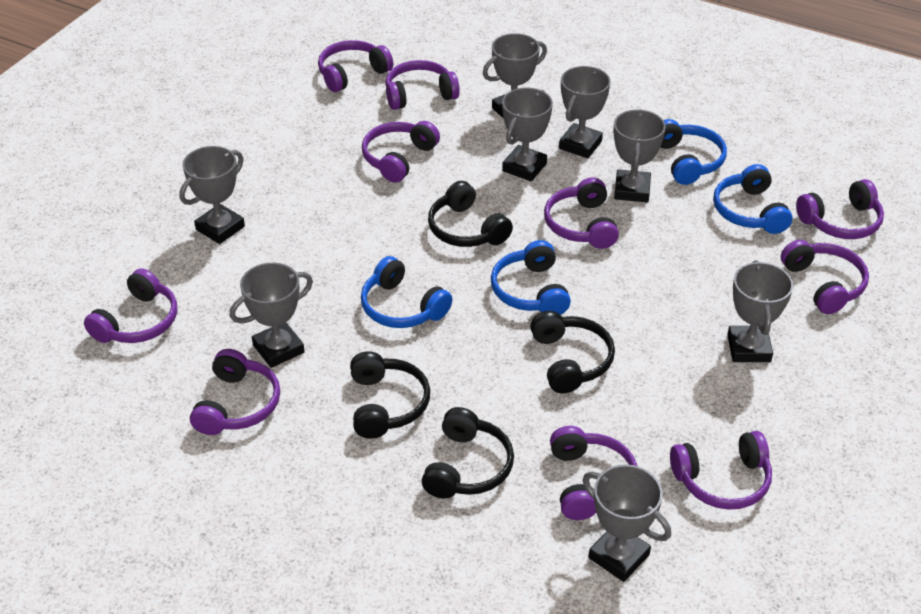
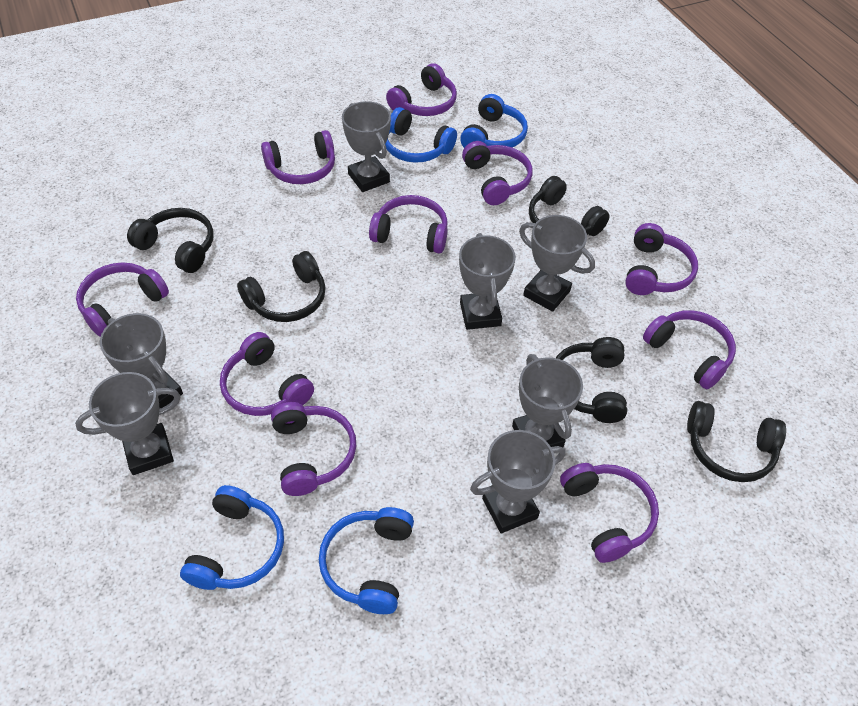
black headphones: [350,351,430,439] [422,407,514,499] [428,181,513,247] [530,311,615,393] = 4 -> [127,208,213,273] [237,251,326,322] [529,176,610,236] [556,337,627,423] [687,401,786,482] = 5
grey trophy: [179,146,245,244] [230,263,313,368] [483,33,547,119] [502,88,553,181] [559,66,610,158] [583,464,671,582] [614,109,666,202] [727,260,793,362] = 8 -> [75,372,181,475] [100,313,183,409] [342,101,391,192] [459,233,516,330] [470,430,565,533] [512,354,583,448] [519,215,595,312] = 7

